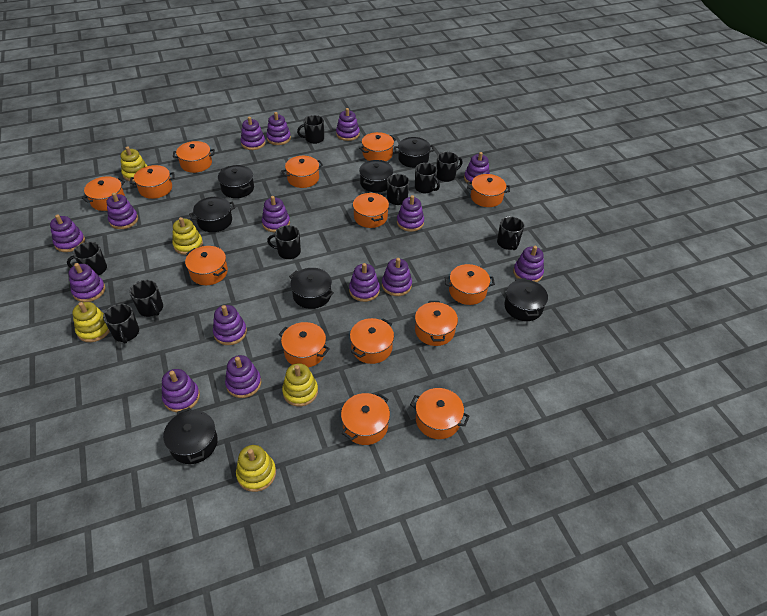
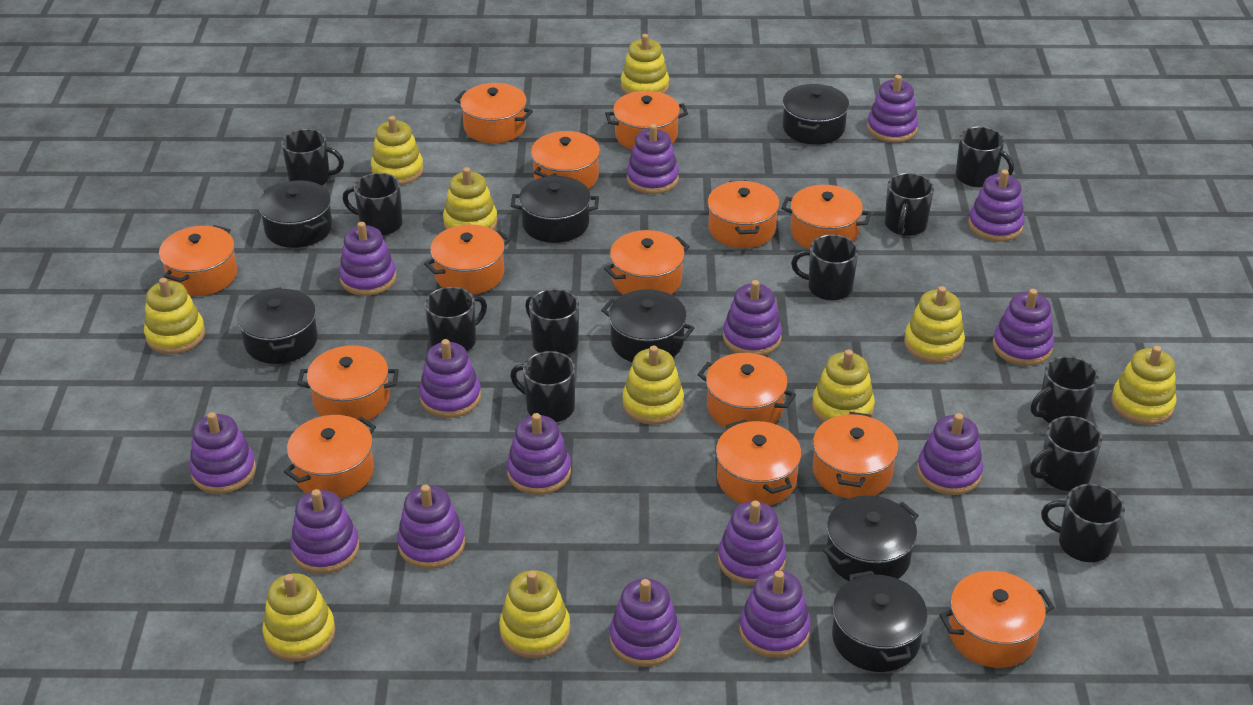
black mug: [67,242,107,276] [103,304,139,344] [129,280,163,317] [267,225,301,259] [297,115,324,144] [387,174,410,205] [415,163,440,193] [436,152,463,182] [497,216,524,250] = 9 -> [281,129,344,186] [342,173,403,236] [425,287,487,351] [510,351,575,422] [525,289,579,355] [791,234,858,301] [885,173,934,236] [956,126,1014,187] [1030,416,1103,491] [1031,356,1099,423] [1041,484,1125,562] = 11
yellow stacking toy: [72,302,110,342] [120,147,147,182] [172,217,203,255] [236,445,276,492] [282,363,318,407] = 5 -> [144,278,205,354] [263,573,335,661] [371,116,424,185] [443,167,498,230] [499,570,570,658] [621,34,669,94] [622,345,684,425] [812,350,875,423] [904,286,965,363] [1111,346,1176,425] = 10

